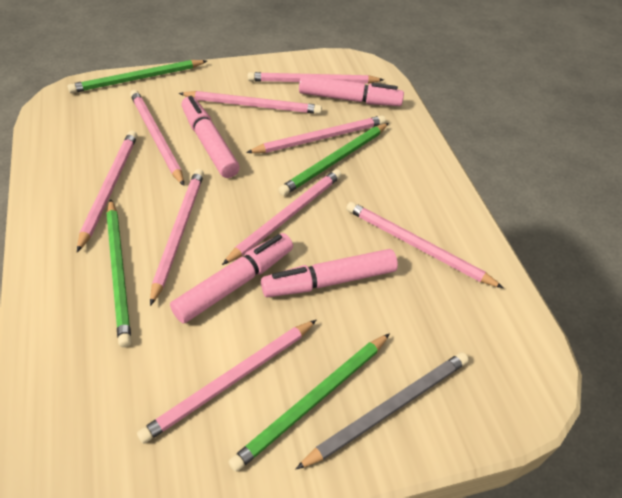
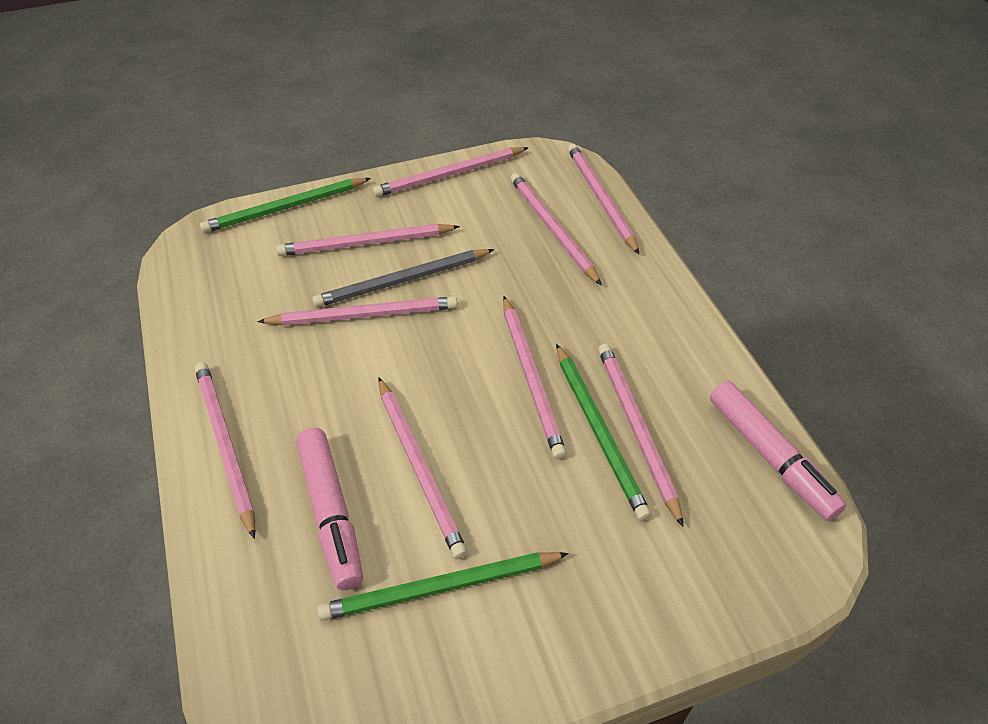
green pencil: [67,60,207,93] [107,199,132,347] [228,333,390,472] [278,123,389,196] = 4 -> [200,178,371,233] [317,552,569,621] [556,344,651,521] = 3
pink marker: [170,233,293,323] [181,96,240,178] [261,249,398,297] [299,75,404,106] = 4 -> [296,428,363,590] [710,381,847,521] = 2

